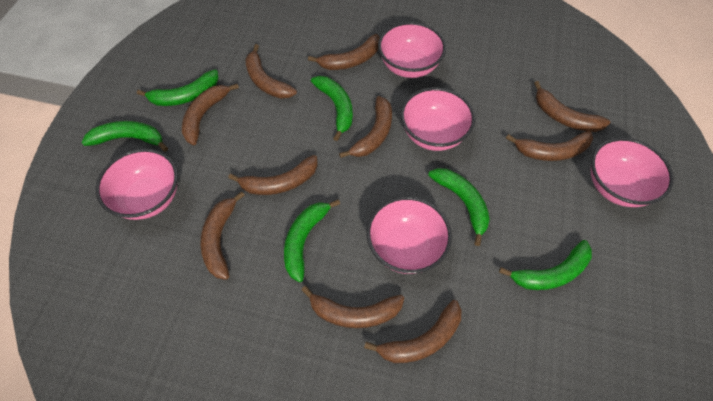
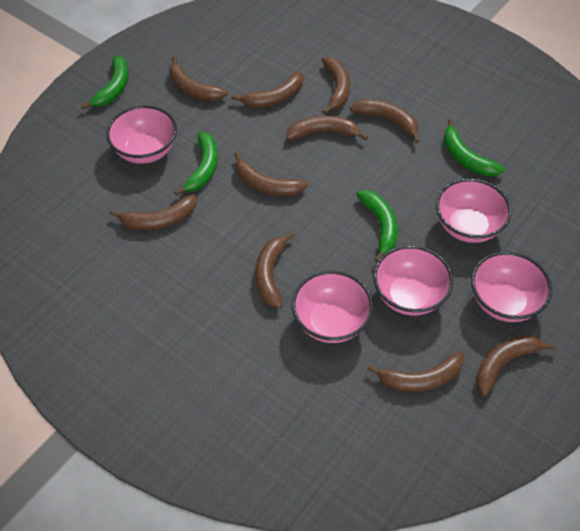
green banana: [81,121,168,152] [137,69,219,106] [284,199,340,282] [311,76,353,141] [428,168,490,246] [499,240,592,290] = 6 -> [81,55,128,109] [174,132,218,196] [356,190,398,262] [444,119,505,176] = 4

